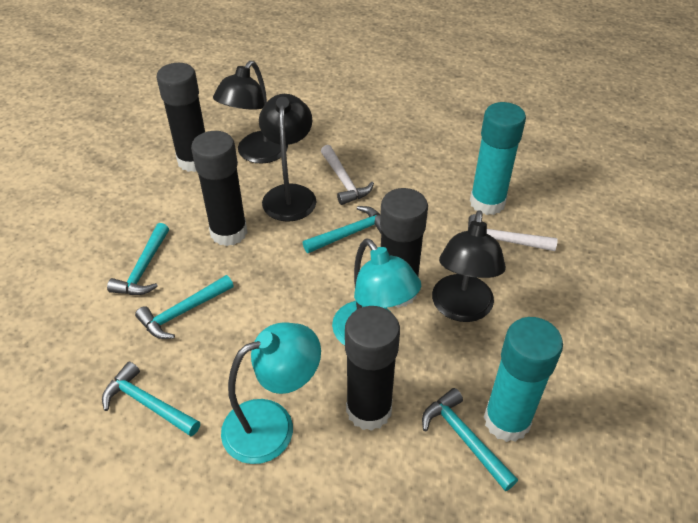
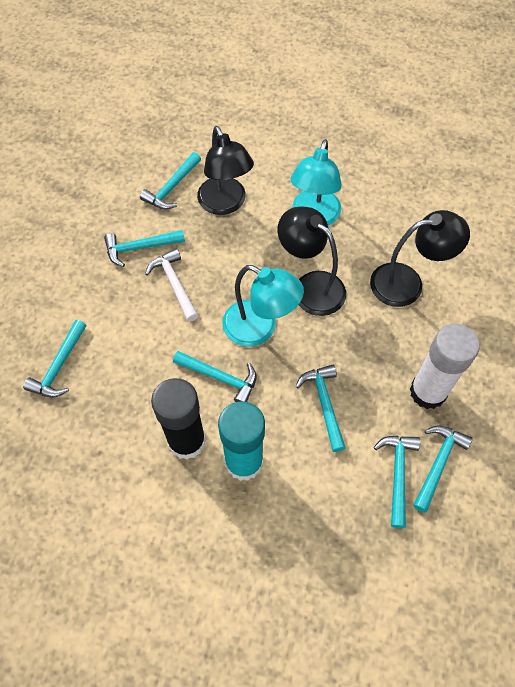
black glue stick: [157,63,205,172] [191,131,247,246] [345,306,400,431] [380,188,428,308] = 4 -> [151,378,206,460] = 1
turquoise glue stick: [470,102,526,215] [484,317,563,442] = 2 -> [218,401,265,481] = 1
turquoise hammer: [102,361,200,436] [107,223,169,295] [135,275,234,339] [303,206,381,253] [422,388,518,491] = 5 -> [23,320,86,397] [104,230,185,267] [140,152,201,210] [173,351,256,402] [295,365,346,452] [374,436,420,528] [413,425,473,513] = 7
white glue stick: none = 0 -> [410,324,480,409] = 1
white hammer: [321,145,374,205] [468,214,558,251] = 2 -> [145,249,199,322] = 1

